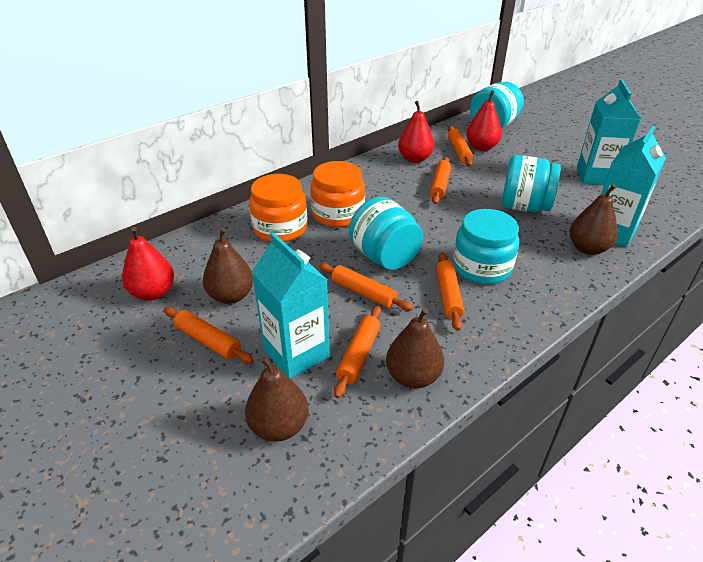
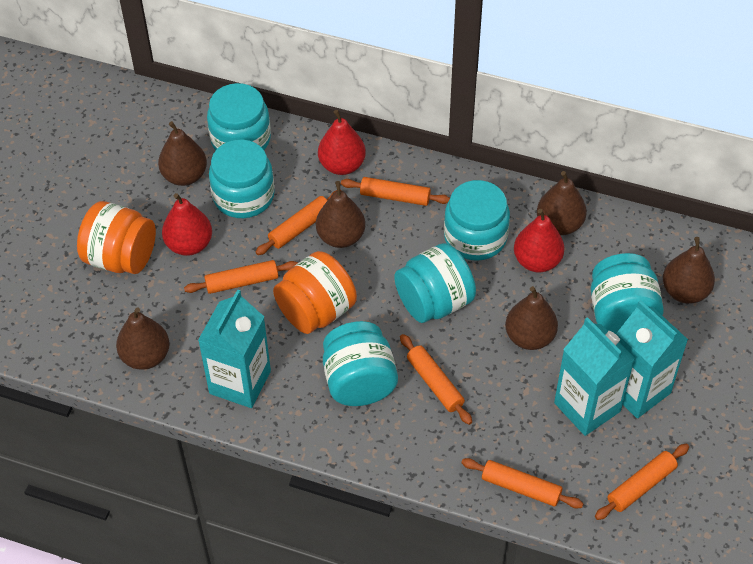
brown pear: [203,228,253,304] [245,356,308,442] [386,308,444,389] [570,184,618,255] = 4 -> [116,307,170,370] [158,121,207,186] [316,181,365,248] [505,286,558,350] [537,171,587,235] [663,237,715,304] = 6
turquoise jar: [349,197,423,270] [453,209,519,284] [470,82,524,129] [502,155,561,212] = 4 -> [207,83,271,150] [209,139,275,218] [323,321,398,406] [394,243,476,323] [444,180,510,261] [591,253,664,335] = 6

